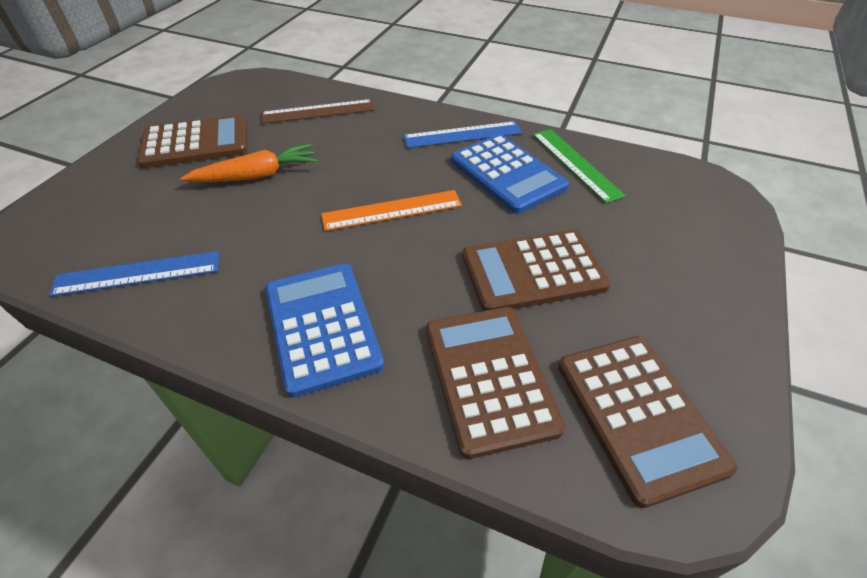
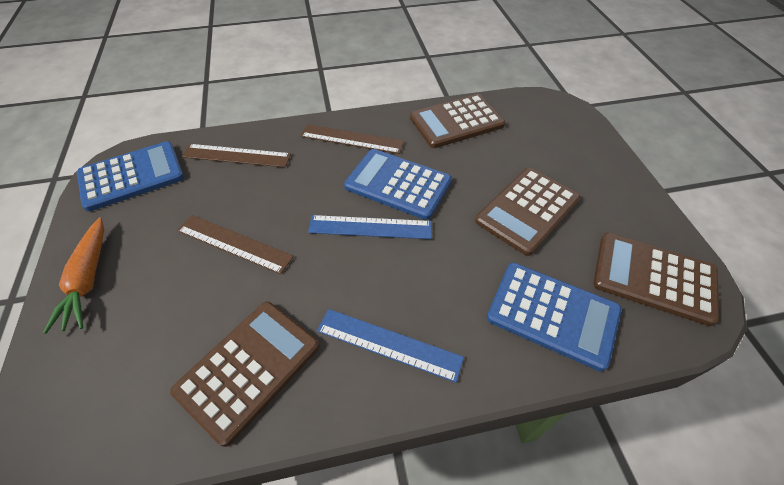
blue calculator: [265,263,384,398] [451,134,569,214] = 2 -> [77,141,184,211] [344,149,452,220] [487,263,622,371] = 3
brown ruler: [261,99,375,124] = 1 -> [177,215,294,274] [182,144,291,167] [301,124,404,154] = 3
green ruler: [533,129,626,203] = 1 -> none = 0
orange ruler: [321,190,462,231] = 1 -> none = 0

